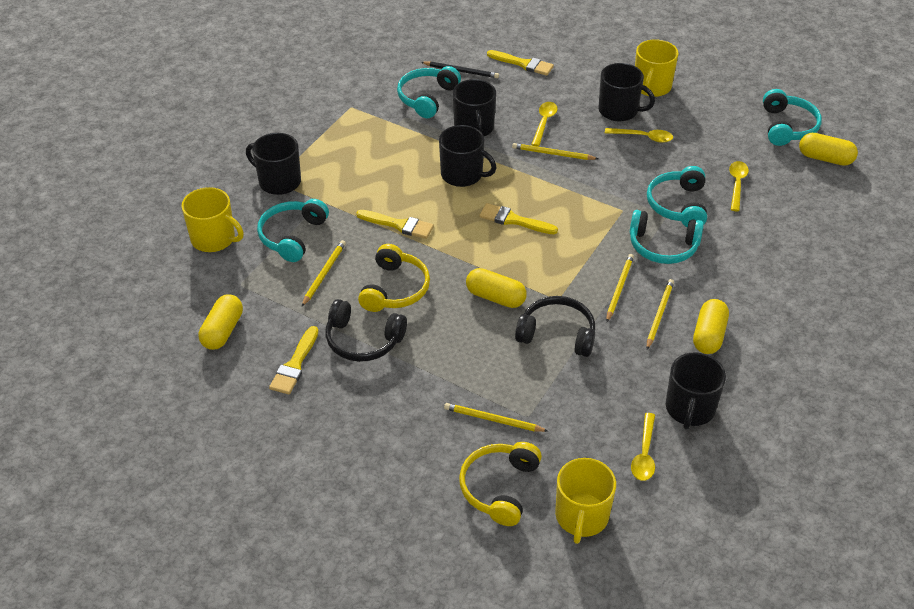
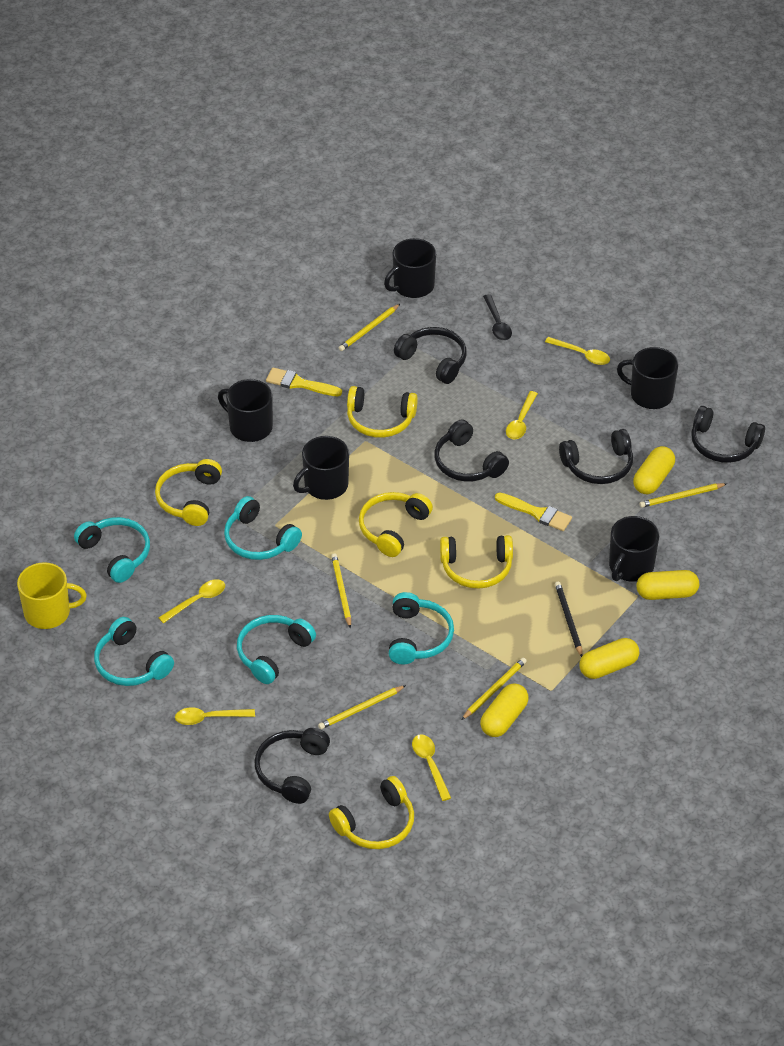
black headphones: [326,299,407,362] [515,296,595,357] = 2 -> [254,728,330,804] [394,327,466,384] [434,419,509,482] [559,429,633,484] [691,406,765,463] = 5
black spoon: none = 0 -> [483,294,512,340] = 1
yellow brush: [269,326,319,394] [356,210,434,239] [479,203,558,234] [487,50,554,76] = 4 -> [266,367,342,396] [495,492,572,531] = 2
yellow headphones: [358,244,430,312] [459,442,542,526] = 2 -> [155,459,222,526] [329,776,414,849] [347,386,418,438] [359,492,433,557] [440,535,513,589] = 5
yellow mug: [181,187,244,252] [555,458,616,544] [635,39,679,97] = 3 -> [17,562,87,629] = 1
yellow spoon: [531,102,558,147] [605,128,673,143] [631,413,655,481] [729,161,749,211] = 4 -> [158,579,225,623] [175,707,255,725] [412,734,451,801] [506,391,538,439] [545,337,610,365] = 5

